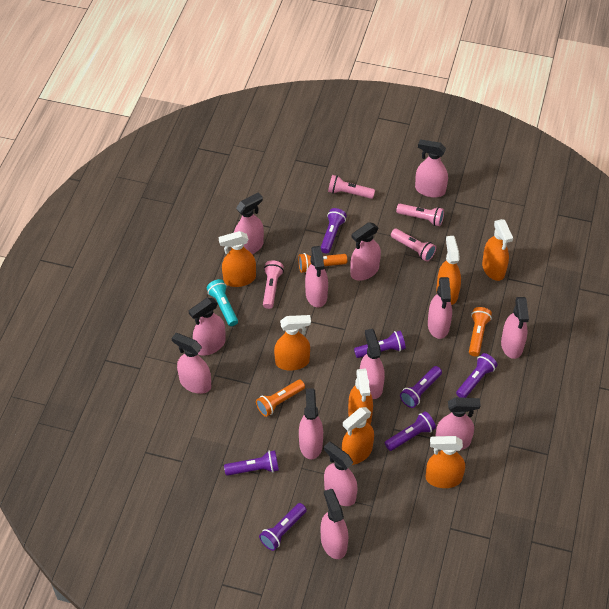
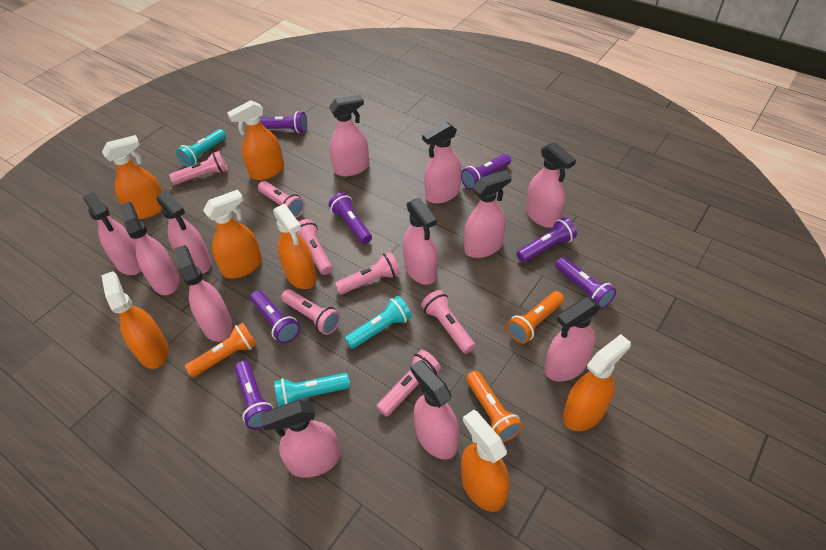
pink flashlight: [263,260,284,309] [328,175,375,199] [391,229,436,262] [396,204,444,226] = 4 -> [169,151,228,185] [258,181,305,218] [281,289,341,335] [296,219,333,275] [335,252,400,295] [376,350,441,417] [421,290,476,354] = 7
pink spray bottle: [172,333,211,394] [189,298,226,356] [234,192,264,254] [299,388,323,459] [305,246,328,307] [321,489,348,559] [324,442,357,506] [350,222,381,281] [360,329,385,399] [415,139,448,198] [428,277,452,339] [436,397,481,450] [501,297,529,359] = 13 -> [83,192,141,275] [119,202,180,295] [156,190,212,274] [174,245,232,342] [260,400,341,478] [329,94,369,176] [403,198,438,285] [410,360,459,460] [422,121,462,204] [464,170,512,258] [526,142,576,228] [545,297,601,382] = 12
turquoise flashlight: [207,279,238,326] = 1 -> [176,129,226,167] [274,373,350,407] [345,296,412,349] = 3

